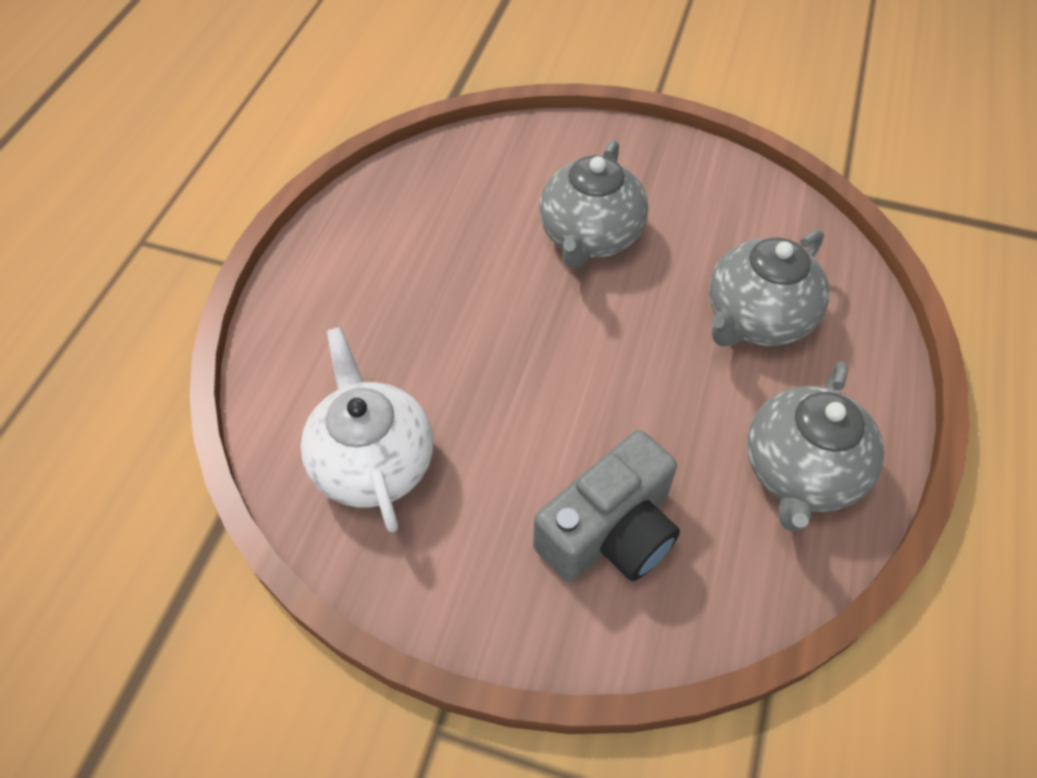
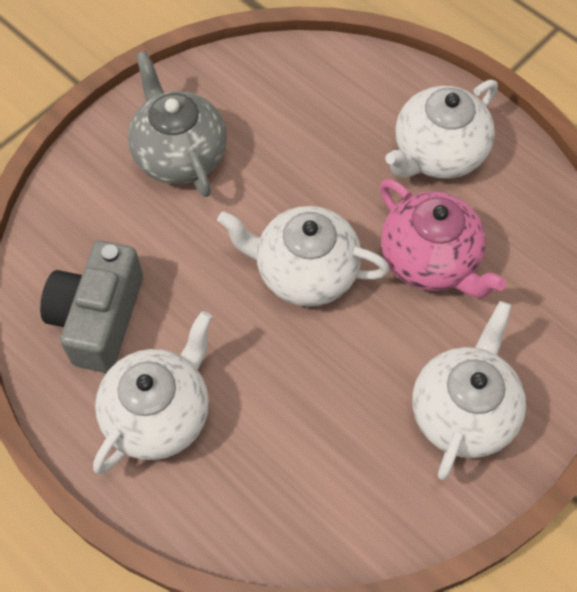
grey teapot: [539,140,648,269] [709,229,829,346] [747,361,884,532] = 3 -> [128,51,227,197] = 1
pink teapot: none = 0 -> [380,179,506,298] = 1
white teapot: [301,327,433,533] = 1 -> [93,311,212,474] [217,206,390,307] [385,80,498,179] [413,301,526,480] = 4

